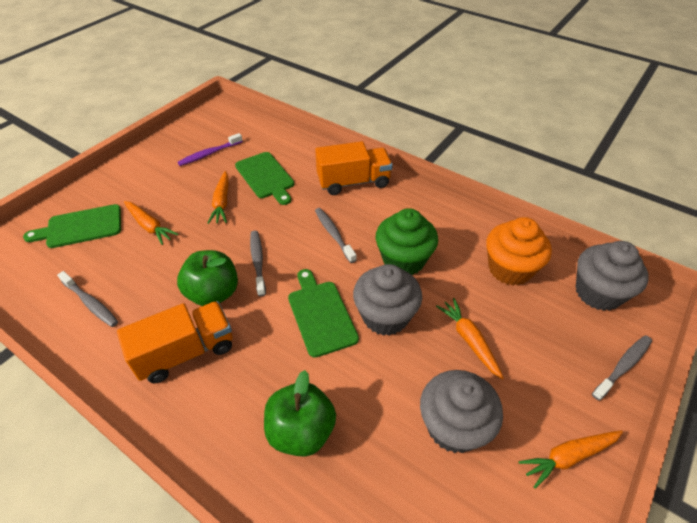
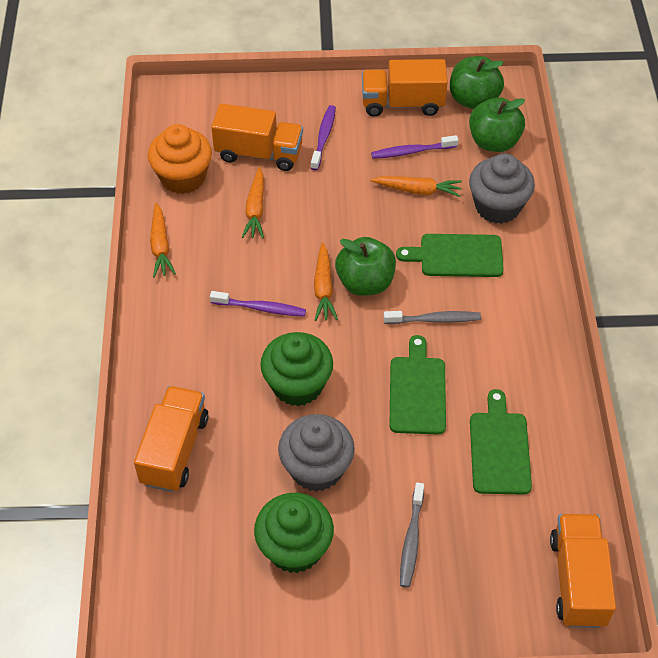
green apple: [177,250,238,306] [264,370,336,457] = 2 -> [335,237,396,296] [450,56,504,109] [469,97,525,152] = 3
green cupcake: [376,208,438,275] = 1 -> [254,493,334,573] [260,332,333,406] = 2
grey cupcake: [353,264,422,336] [420,370,503,453] [576,241,649,311] = 3 -> [278,414,355,492] [469,153,535,224] = 2
grey toothbrush: [57,271,118,327] [250,231,266,296] [315,208,356,263] [592,335,652,401] = 4 -> [384,311,481,324] [400,483,424,588] = 2
orange truck: [117,301,232,384] [315,141,393,195] = 2 -> [134,386,209,492] [211,103,303,171] [362,59,448,117] [550,514,616,628] = 4
purple toothbrush: [177,133,243,166] = 1 -> [210,291,306,317] [311,105,336,171] [371,135,459,159] = 3

